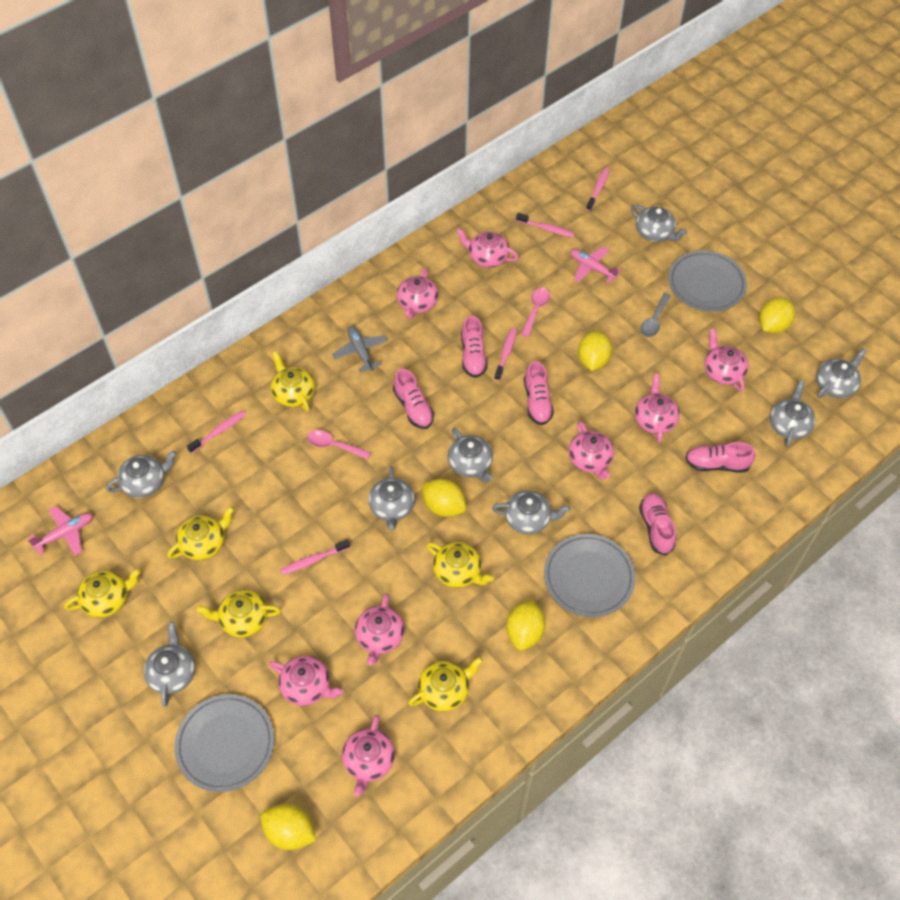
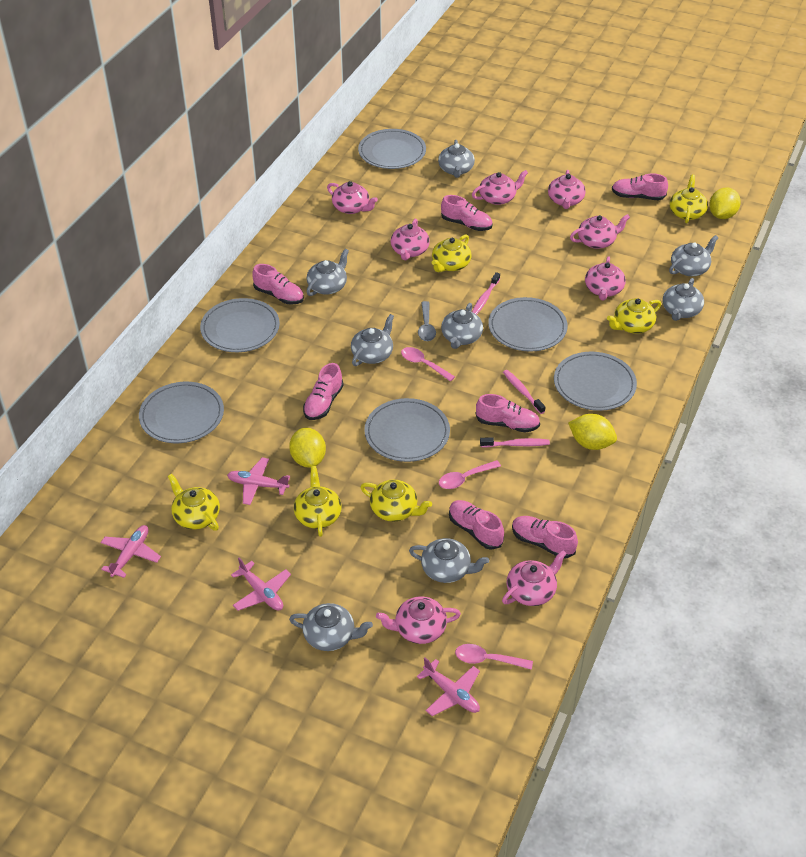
grey plane: [332,326,388,372] = 1 -> none = 0
grey plate: [174,694,274,792] [544,534,636,617] [668,250,747,312] = 3 -> [139,382,224,443] [200,298,280,352] [358,129,426,169] [364,398,450,462] [488,297,568,352] [554,352,637,411] = 6
pink plane: [28,506,93,556] [570,246,621,283] = 2 -> [100,525,161,578] [227,457,290,505] [231,557,291,611] [417,658,480,716] = 4
pink shoe: [393,369,434,429] [461,316,488,378] [524,361,554,425] [639,493,676,555] [685,442,755,473] = 5 -> [252,264,304,305] [303,363,344,420] [441,195,492,231] [449,500,504,550] [476,394,540,432] [512,516,578,558] [612,173,668,200] = 7
pink spoon: [307,430,371,459] [521,288,550,337] = 2 -> [401,347,455,382] [439,460,501,489] [455,644,533,670] = 3
pink toothbrush: [187,410,246,453] [280,539,350,575] [494,328,517,381] [516,213,575,238] [586,168,609,211] = 5 -> [472,272,500,315] [480,437,550,448] [503,370,545,414] = 3
yellow lemon: [260,804,316,850] [421,479,466,517] [506,599,545,651] [578,331,612,371] [759,298,795,333] = 5 -> [289,428,326,468] [568,414,617,450] [709,187,741,219] = 3

